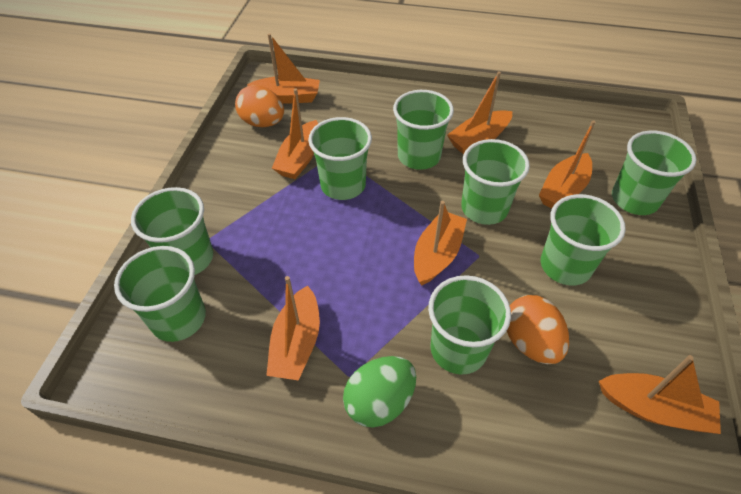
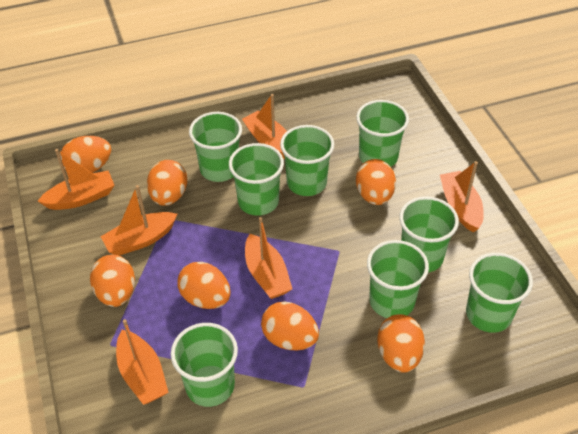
green egg: [343,356,416,428] = 1 -> none = 0
orange boat: [247,33,320,104] [266,276,320,381] [272,89,319,179] [414,201,467,286] [447,71,512,154] [539,120,595,208] [599,355,721,434] = 7 -> [38,149,114,210] [100,185,177,255] [116,319,169,405] [242,94,287,159] [245,217,292,299] [440,161,484,233] = 6
orange egg: [235,85,284,127] [507,295,569,364] = 2 -> [60,136,111,173] [90,255,135,307] [147,160,187,206] [178,262,231,309] [261,301,319,351] [356,159,396,205] [377,314,425,373] = 7

